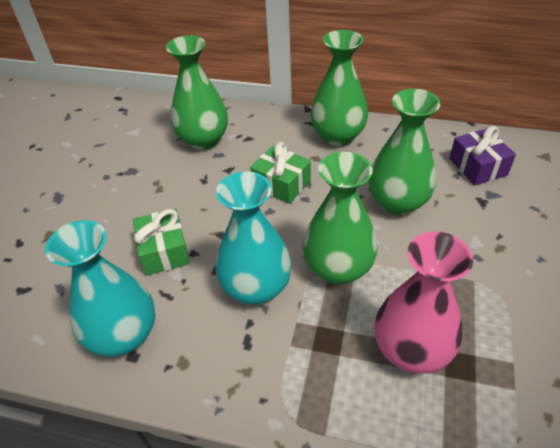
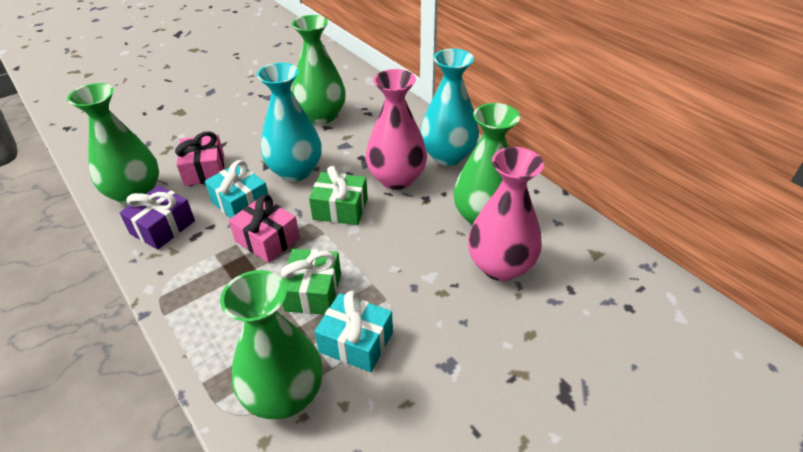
pink gift: none = 0 -> [175,131,224,186] [229,194,300,263] = 2
pink vase: [374,232,473,374] = 1 -> [366,69,427,190] [468,147,544,281] = 2
turquoise gift: none = 0 -> [205,160,269,218] [314,291,393,372] = 2

